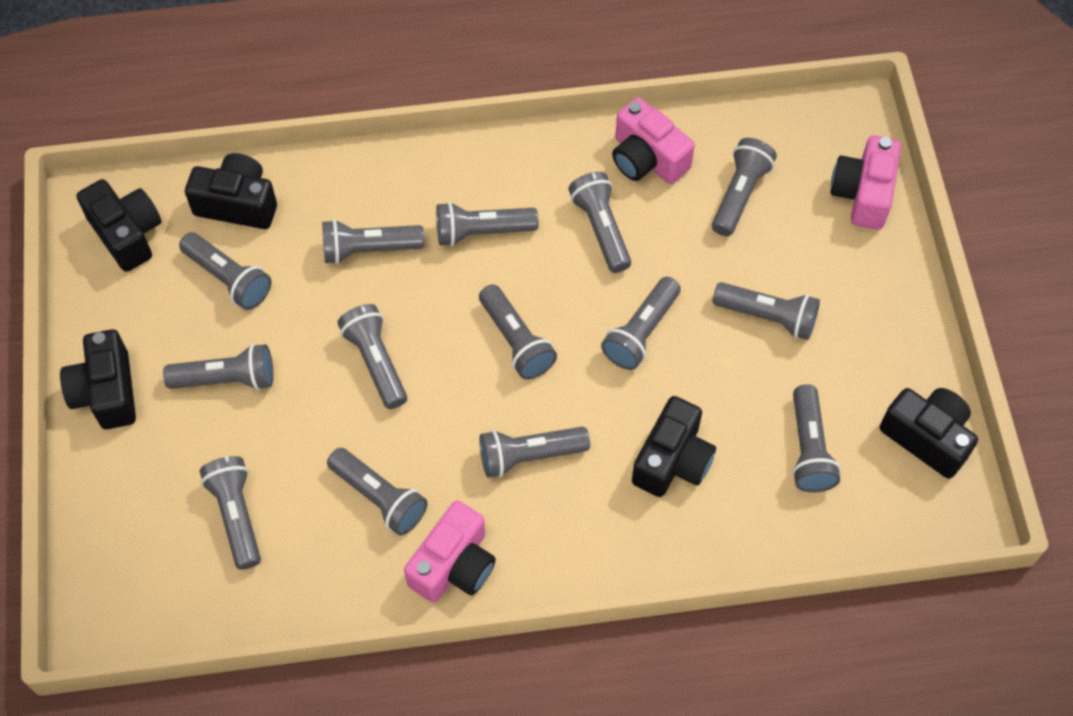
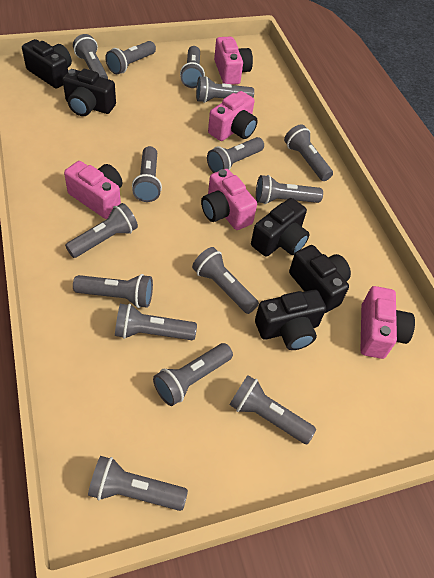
grey flashlight: [163,344,273,390] [179,232,271,310] [200,456,261,570] [322,219,425,264] [327,448,428,536] [337,304,407,409] [436,202,538,246] [479,284,557,380] [480,427,590,477] [568,172,631,273] [601,277,681,370] [712,138,777,236] [712,282,820,340] [792,384,841,492] = 14 -> [65,203,138,258] [73,34,108,79] [73,274,153,308] [88,456,188,511] [105,41,156,74] [115,304,197,340] [132,146,162,202] [153,343,233,406] [180,46,205,88] [192,247,259,314] [196,76,254,103] [207,137,264,173] [229,375,316,444] [256,175,323,204] [284,124,333,181] = 15
pink camera: [404,500,496,603] [612,97,695,184] [831,136,901,230] = 3 -> [64,161,122,219] [201,169,257,230] [208,91,258,141] [214,36,253,85] [360,286,415,359] = 5

